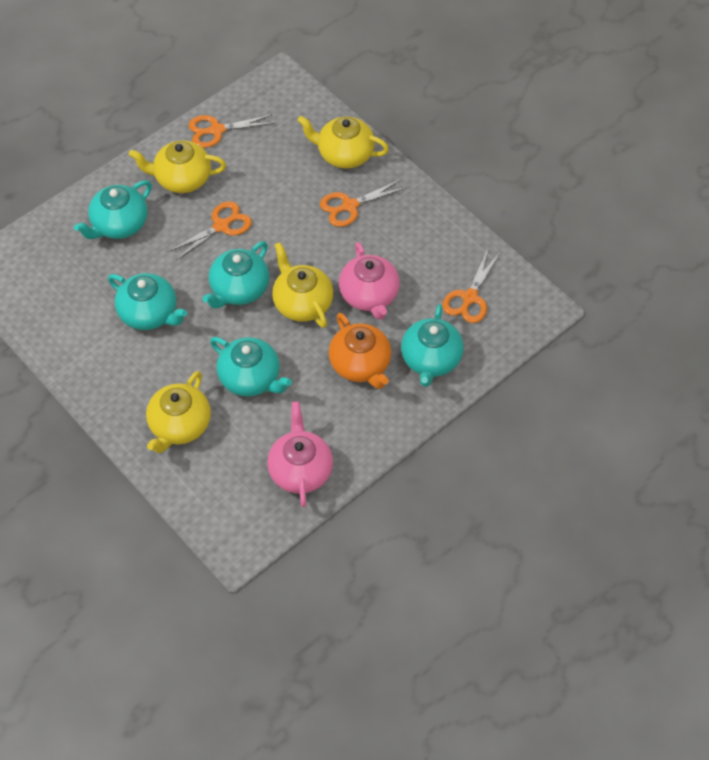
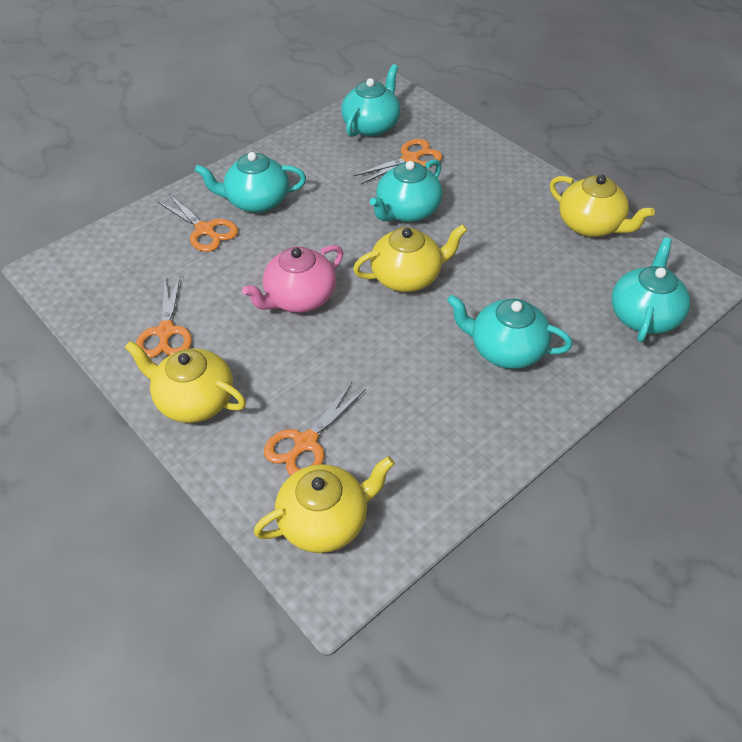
orange teapot: [329,313,391,389] = 1 -> none = 0
pink teapot: [267,401,333,507] [339,242,400,320] = 2 -> [242,245,343,313] = 1

